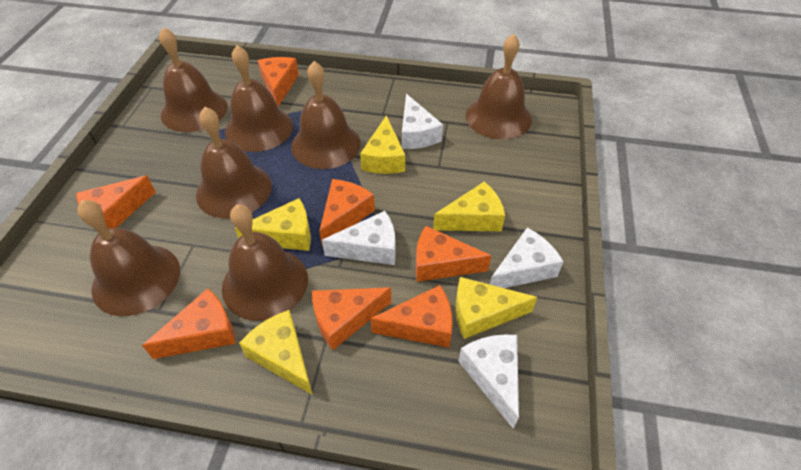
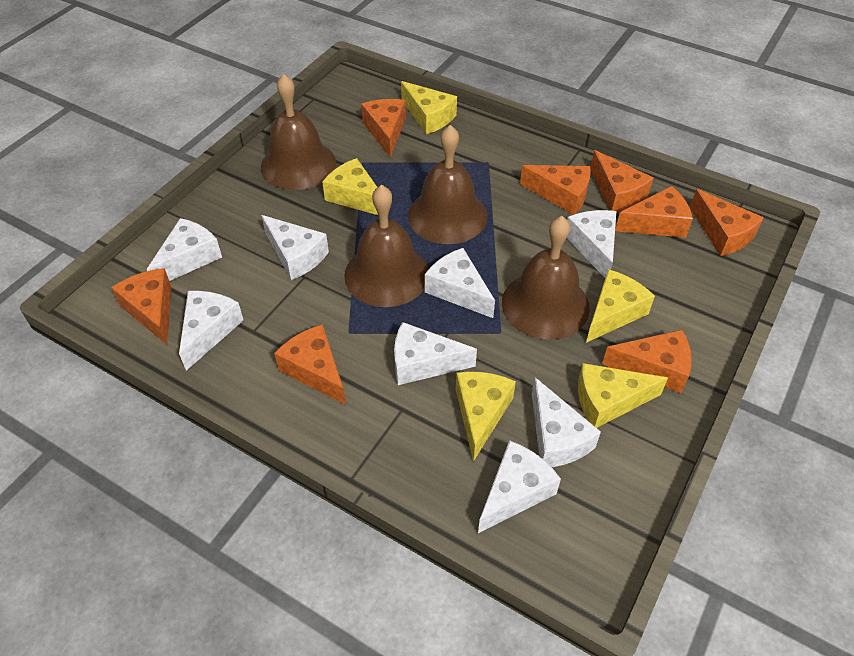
brown bell: [77,200,180,316] [159,27,228,132] [196,107,272,219] [222,204,308,321] [225,45,293,152] [291,61,361,169] [466,34,532,139] = 7 -> [261,74,336,190] [344,185,428,307] [408,125,487,244] [502,216,590,340] = 4
orange cheese: [76,176,156,229] [142,288,236,359] [258,57,299,106] [312,287,391,350] [319,179,375,247] [370,285,453,348] [416,226,491,282] = 7 -> [111,268,171,344] [274,324,346,405] [361,99,406,158] [520,165,591,215] [590,150,654,212] [602,330,692,393] [615,186,693,238] [690,189,764,256] = 8
white cheese: [322,211,396,265] [402,94,443,149] [458,334,519,429] [490,228,564,288] = 4 -> [147,218,222,281] [179,291,244,371] [261,215,329,280] [394,322,477,385] [425,248,495,318] [478,440,561,533] [532,378,601,467] [567,210,616,278] = 8

